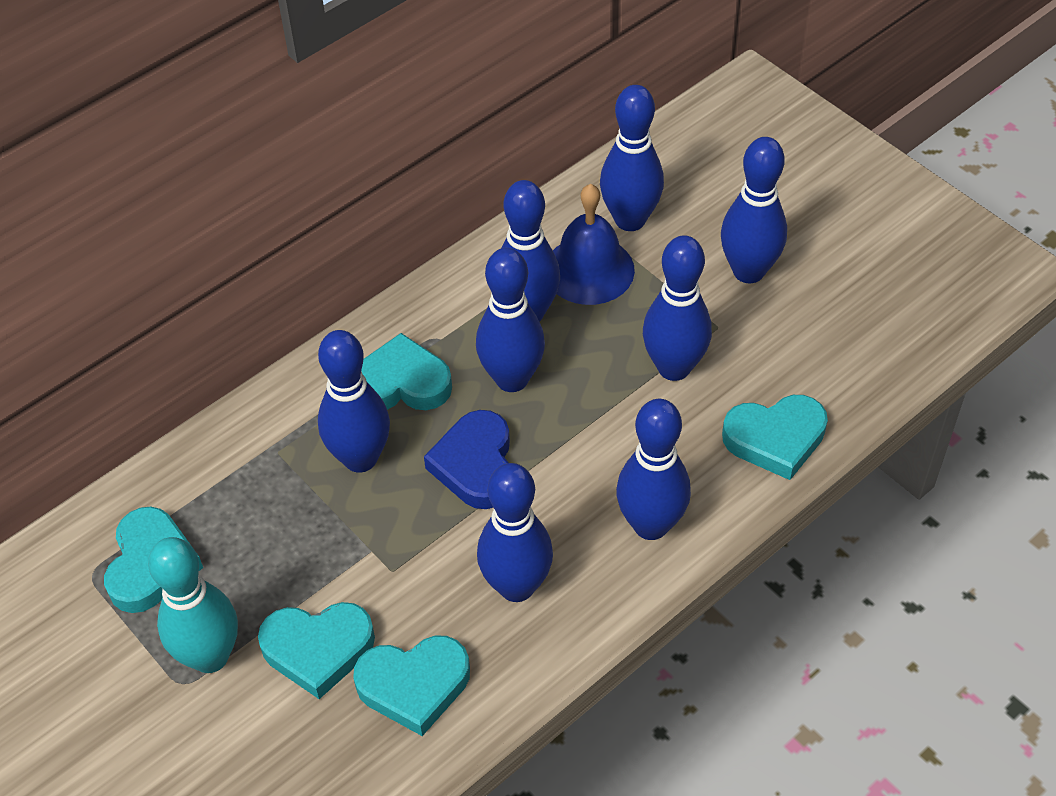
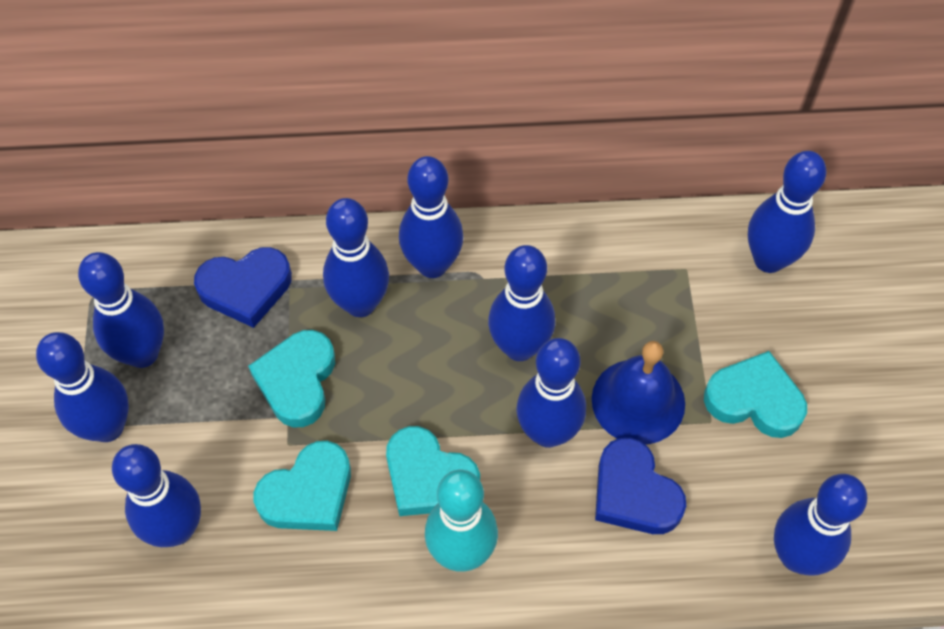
blue bowling pin: [318,330,390,473] [476,248,545,392] [477,463,553,602] [502,180,560,322] [600,85,664,231] [616,399,691,540] [643,235,712,381] [721,137,787,283] = 8 -> [36,332,129,442] [78,252,164,368] [112,444,201,547] [323,198,389,317] [399,156,464,278] [488,245,555,361] [516,338,586,448] [748,151,827,273] [774,474,867,576] = 9
blue heart: [424,410,510,509] = 1 -> [194,247,292,328] [595,437,686,534] = 2
turquoise heart: [104,507,203,613] [258,602,375,699] [353,636,470,736] [361,333,452,410] [722,395,828,480] = 5 -> [248,330,335,427] [254,441,351,531] [386,426,480,516] [704,351,807,438] = 4

